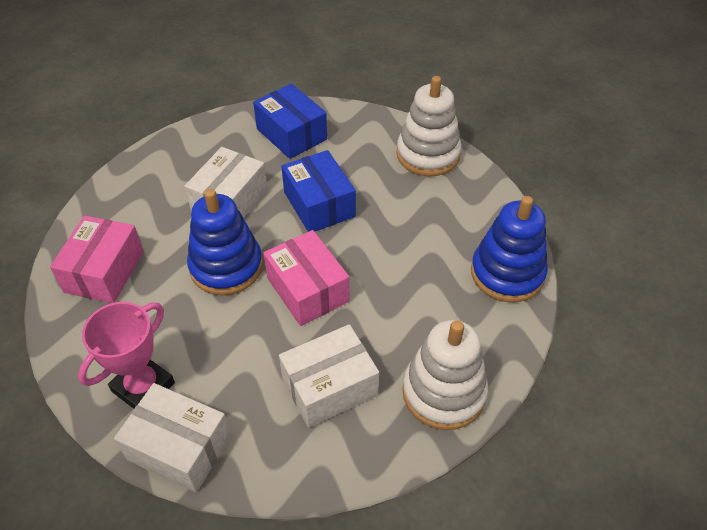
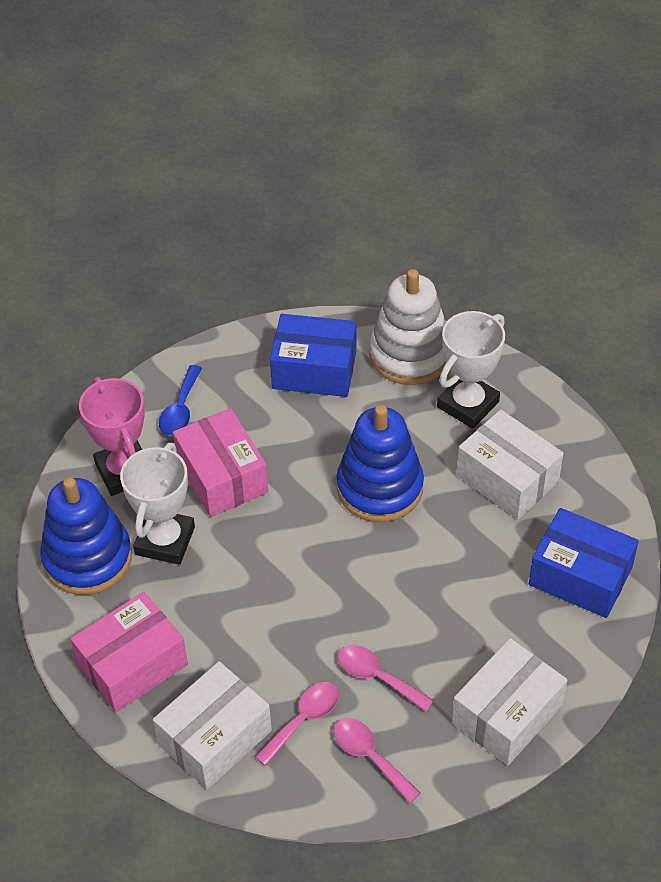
blue spoon: none = 0 -> [159,365,202,435] = 1
pink spoon: none = 0 -> [255,682,339,766] [333,718,421,803] [338,645,434,712] = 3
white stacking toy: [396,76,462,176] [402,320,488,430] = 2 -> [369,269,446,385] = 1
white trophy: none = 0 -> [120,443,195,565] [437,311,505,429] = 2

